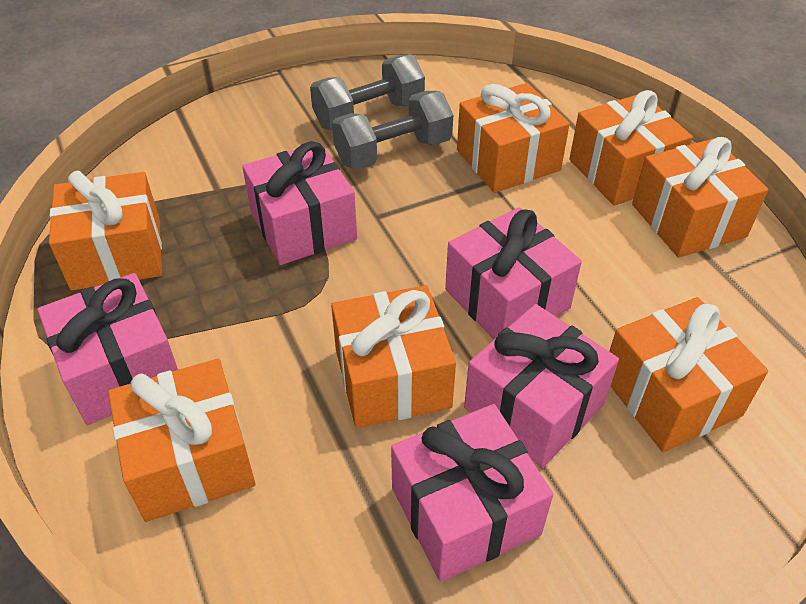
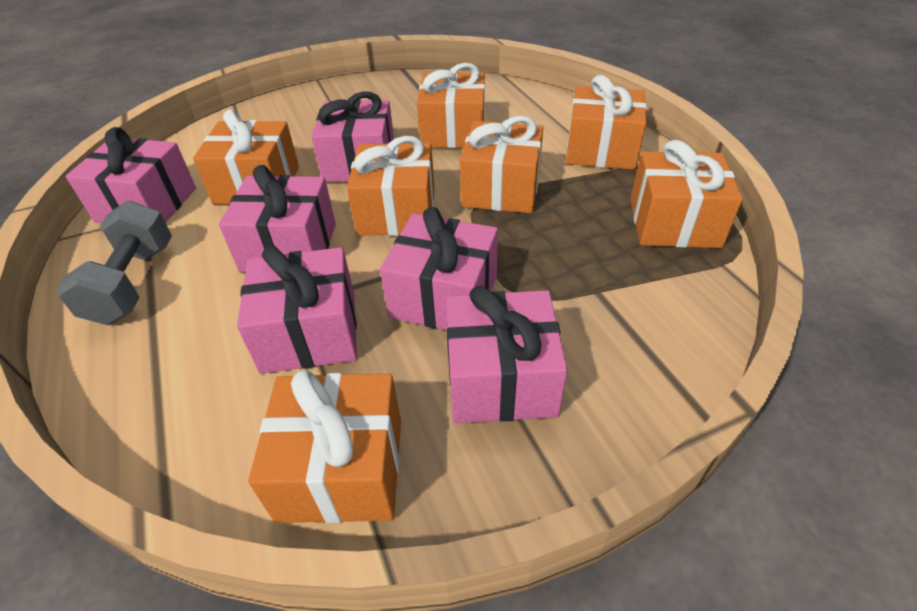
grey dumbbell: [310,54,425,130] [332,91,453,170] = 2 -> [56,201,172,325] = 1
pink gift: [38,273,178,425] [242,141,357,265] [391,404,553,582] [445,207,582,339] [464,304,619,467] = 5 -> [66,127,196,223] [219,165,336,272] [237,246,357,374] [311,91,394,182] [380,207,498,330] [446,285,568,423] = 6

